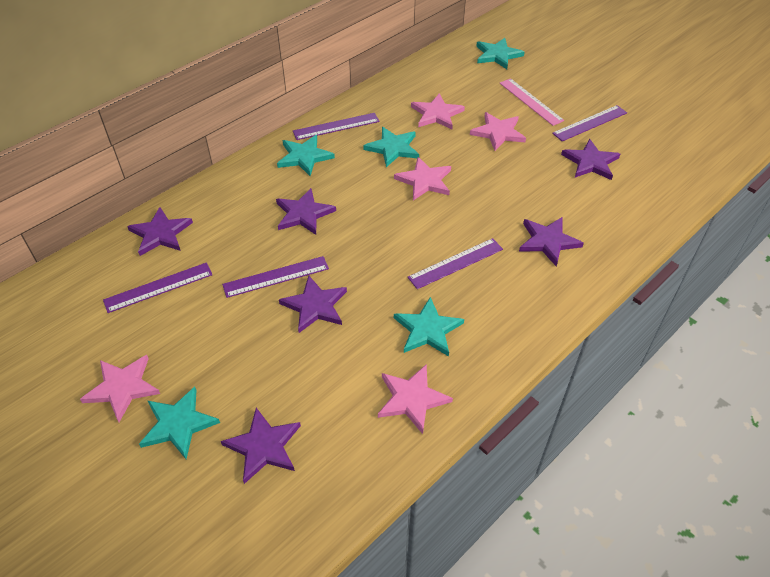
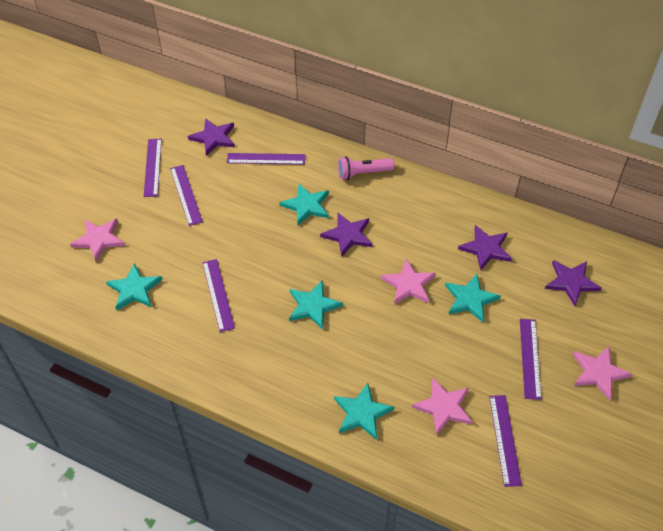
pink flashlight: none = 0 -> [338,156,394,180] = 1
pink ruler: [500,78,564,126] = 1 -> none = 0
pink star: [80,355,160,422] [378,364,453,434] [394,157,451,200] [411,93,465,129] [470,112,526,151] = 5 -> [70,219,125,261] [381,258,436,305] [412,378,473,435] [573,346,632,400] = 4
purple ruler: [103,262,212,313] [222,256,329,298] [293,113,380,140] [408,238,503,289] [552,105,627,141] = 5 -> [144,139,162,197] [170,165,203,226] [202,259,235,332] [227,153,305,165] [489,395,522,487] [520,319,542,400] = 6
purple star: [127,207,193,256] [221,408,301,484] [276,188,336,235] [279,276,347,333] [519,217,584,266] [561,139,620,180] = 6 -> [188,118,235,156] [320,213,372,256] [458,225,512,271] [545,260,602,306] = 4

